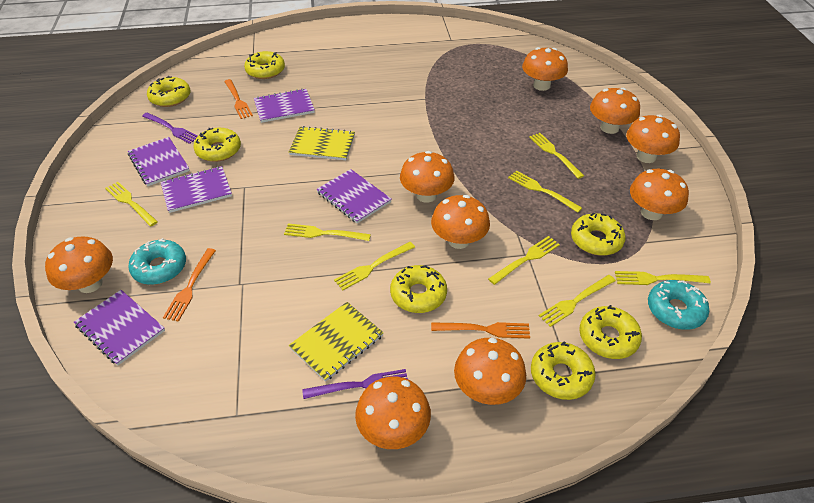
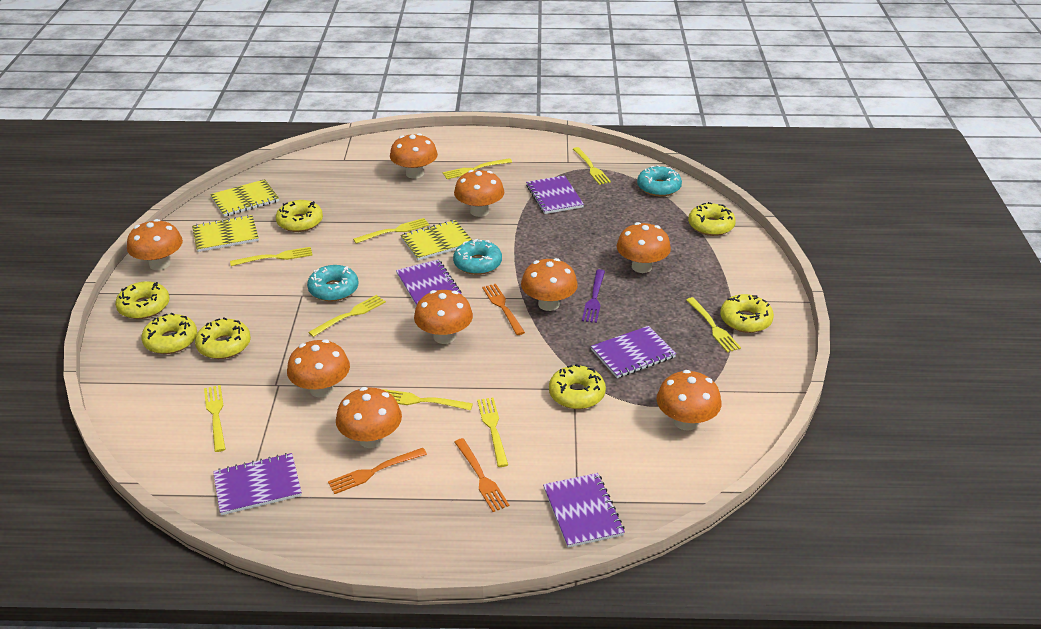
purple fork: [142,112,198,144] [302,369,408,399] = 2 -> [582,269,605,323] = 1
turquoise donut: [128,238,186,285] [648,280,709,330] = 2 -> [307,265,359,301] [453,239,502,275] [637,165,682,196] = 3
yellow fork: [105,182,158,226] [284,223,371,241] [334,242,415,290] [488,236,560,285] [508,170,582,212] [529,133,584,179] [539,275,616,327] [615,271,711,285] = 8 -> [204,385,225,452] [230,247,313,266] [308,295,386,337] [353,218,430,243] [382,389,473,410] [443,158,512,179] [477,398,508,467] [573,147,611,185] [686,297,741,353] = 9
yellow notebook: [289,126,355,160] [289,302,384,382] = 2 -> [192,215,259,252] [210,179,279,217] [400,220,472,260] = 3

